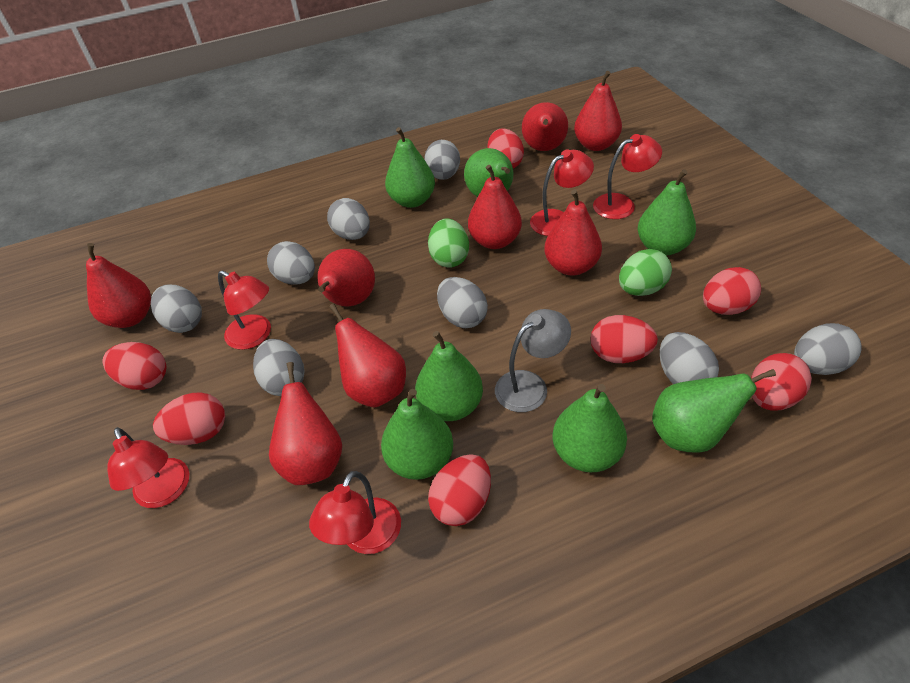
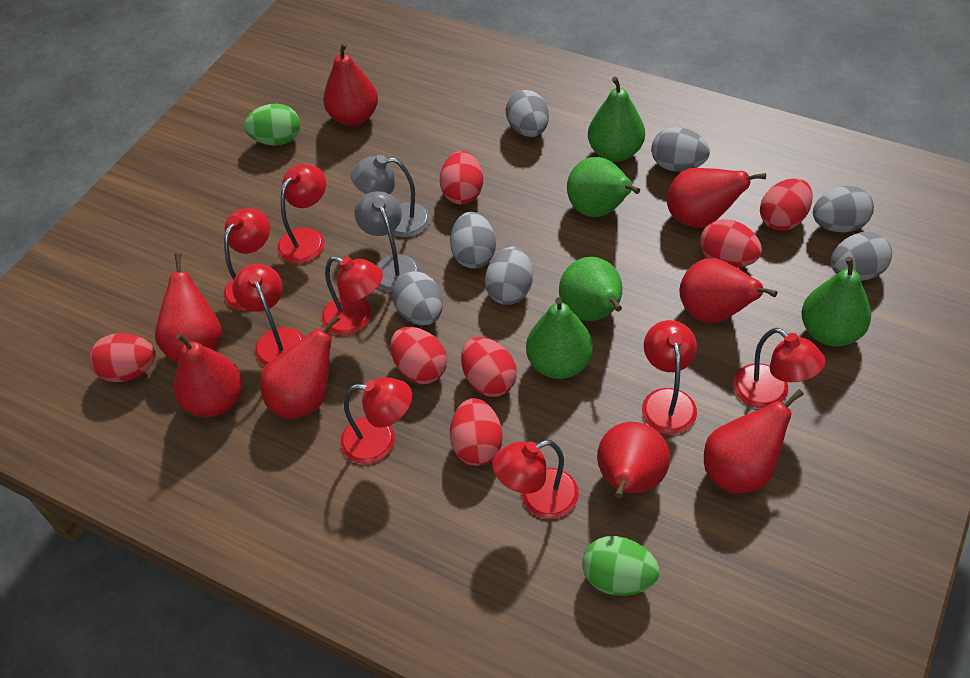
green pear: [381,389,453,480] [385,127,435,208] [415,331,483,421] [464,148,514,197] [553,384,627,472] [638,169,696,255] [652,369,776,453] = 7 -> [526,297,593,379] [559,257,623,321] [567,157,640,217] [588,77,645,162] [801,257,871,346] = 5
grey egg: [151,284,202,333] [253,339,305,396] [267,241,315,285] [327,198,370,240] [424,140,460,180] [437,277,488,328] [660,332,719,384] [794,323,862,375] = 8 -> [392,271,443,325] [450,212,496,269] [485,246,533,305] [505,90,549,137] [651,127,710,171] [813,186,874,233] [831,232,892,281] = 7
grey lamp: [495,309,571,412] = 1 -> [351,155,430,237] [355,191,420,292] = 2
red lamp: [107,427,189,508] [218,271,271,350] [309,471,401,554] [530,149,594,236] [593,134,662,219] = 5 -> [223,208,270,310] [232,264,304,366] [277,164,326,264] [321,256,383,335] [340,377,412,464] [492,440,579,519] [642,320,697,434] [733,328,825,408] = 8

